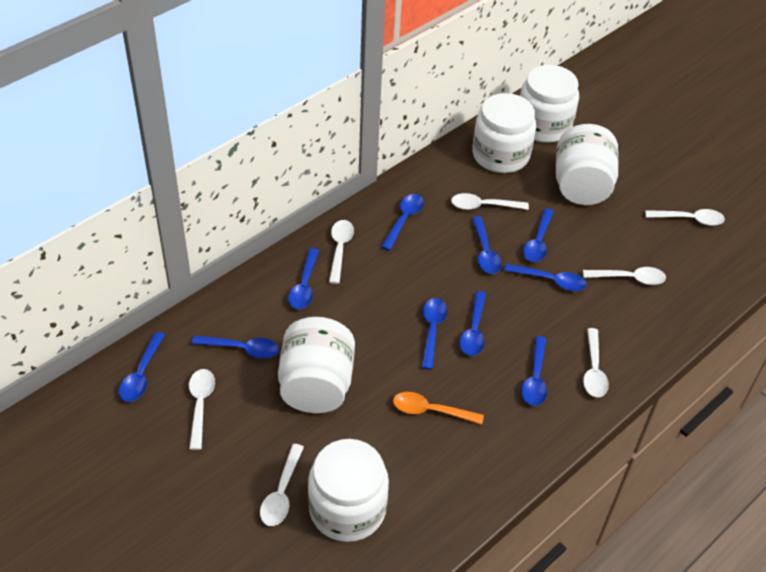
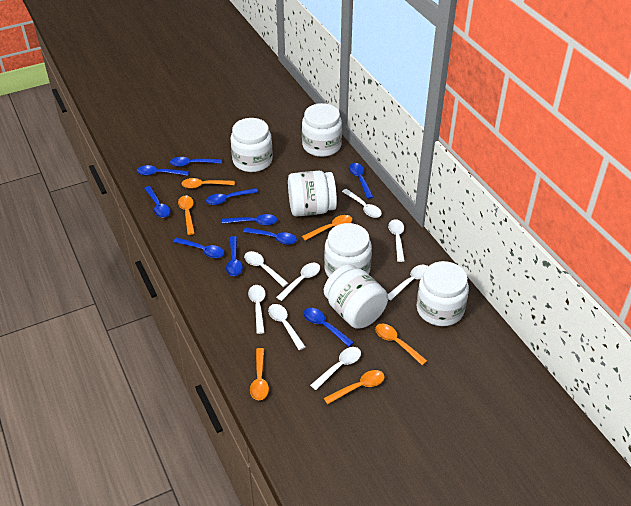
orange spoon: [393,392,484,424] = 1 -> [178,196,195,235] [181,178,235,189] [250,348,269,400] [302,215,352,241] [324,370,385,404] [375,323,427,365] = 6
white jar: [278,317,355,413] [308,439,389,542] [472,93,536,173] [520,65,579,143] [556,124,619,205] = 5 -> [231,118,273,172] [288,171,337,216] [302,103,342,157] [324,223,372,277] [324,264,388,329] [416,261,469,326] = 6
white spoon: [189,369,215,450] [260,444,304,526] [329,220,354,284] [451,193,529,210] [583,267,666,285] [583,328,609,397] [645,209,725,226] = 7 -> [244,251,288,287] [248,285,265,334] [268,304,305,350] [276,263,320,301] [310,347,361,390] [342,189,382,218] [388,219,405,262] [388,265,428,301] = 8

